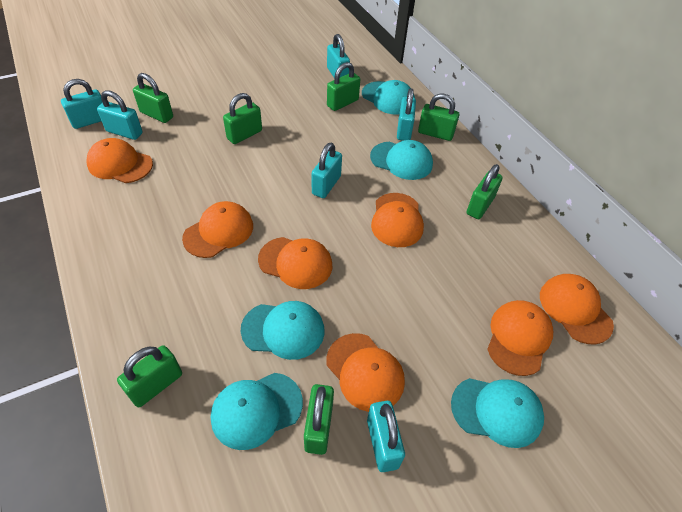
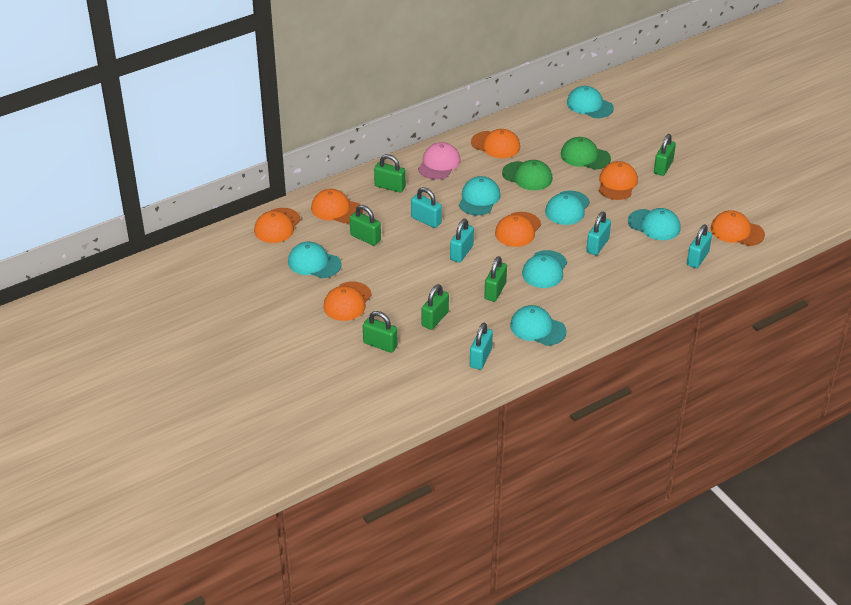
green cap: none = 0 -> [502,160,553,190] [561,137,611,170] = 2
green padlock: [117,345,182,407] [133,73,173,123] [223,93,262,144] [304,384,334,455] [327,62,360,111] [418,93,459,141] [467,164,503,219] = 7 -> [350,205,381,246] [363,311,398,353] [374,154,406,193] [422,284,449,330] [484,256,507,302] [654,134,676,176] = 6
pink cap: none = 0 -> [418,142,460,180] = 1
turquoise cap: [211,373,303,450] [241,301,325,360] [362,80,415,115] [370,140,433,180] [451,378,544,448] = 5 -> [288,242,342,278] [459,176,501,216] [510,305,567,346] [522,250,567,288] [545,191,590,225] [567,86,614,118] [628,208,681,240] = 7
turquoise padlock: [61,79,102,129] [97,90,143,140] [312,143,342,198] [327,34,350,77] [367,401,405,472] [397,88,416,141] = 6 -> [411,187,442,228] [450,219,474,263] [470,323,493,370] [586,212,611,255] [687,224,712,268] = 5

